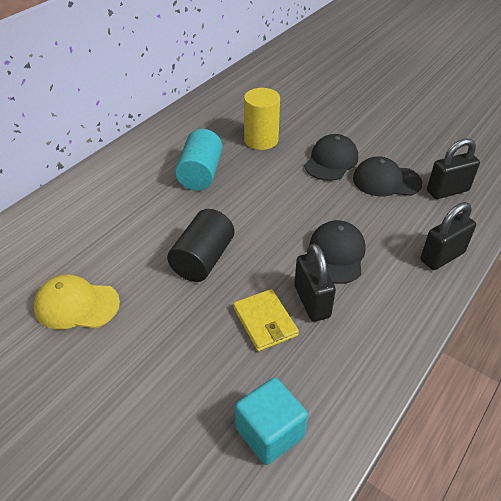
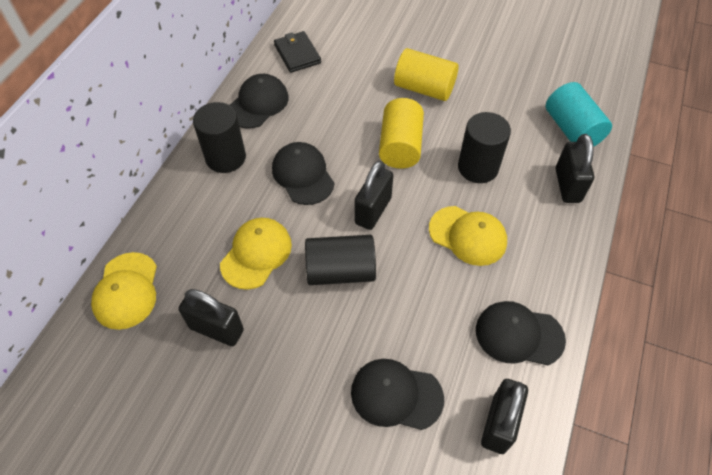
black cap: [304,134,358,181] [309,220,366,284] [353,157,422,196] = 3 -> [230,74,289,129] [272,142,335,205] [351,359,444,430] [476,301,566,365] = 4
black cylinder: [167,209,234,282] = 1 -> [193,102,246,173] [305,235,376,285] [458,112,511,183] = 3
black padlock: [294,244,336,322] [420,202,476,270] [427,138,480,199] = 3 -> [179,289,244,346] [354,161,393,230] [481,379,528,454] [556,134,594,203] = 4
black wallet: none = 0 -> [274,31,321,73] = 1
turquoise cube: [235,378,308,465] = 1 -> none = 0
yellow cap: [34,275,120,330] = 1 -> [91,252,157,330] [220,218,292,290] [429,206,507,266] = 3
yellow cylinder: [244,88,280,150] = 1 -> [379,98,424,169] [394,48,459,101] = 2
yellow wallet: [233,289,299,351] = 1 -> none = 0

